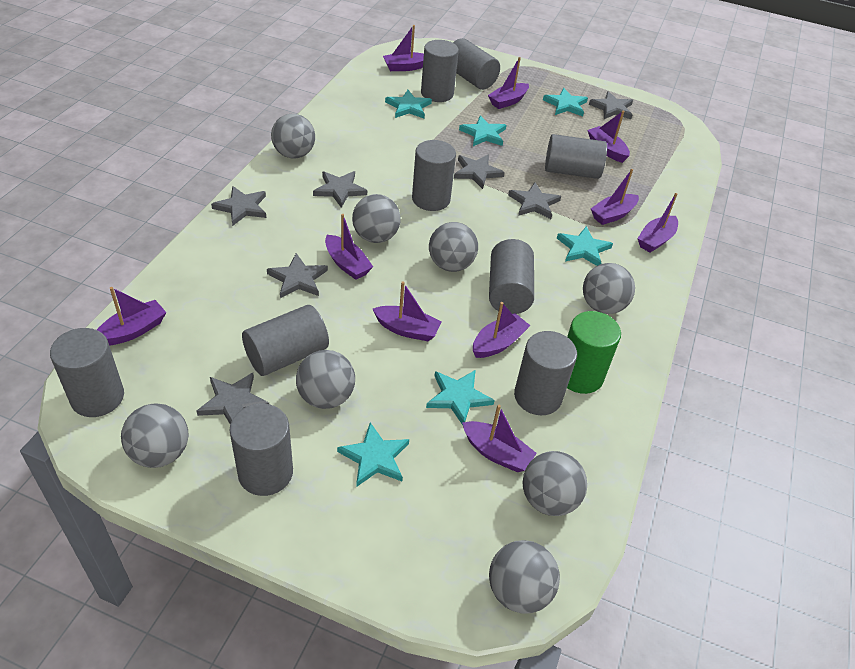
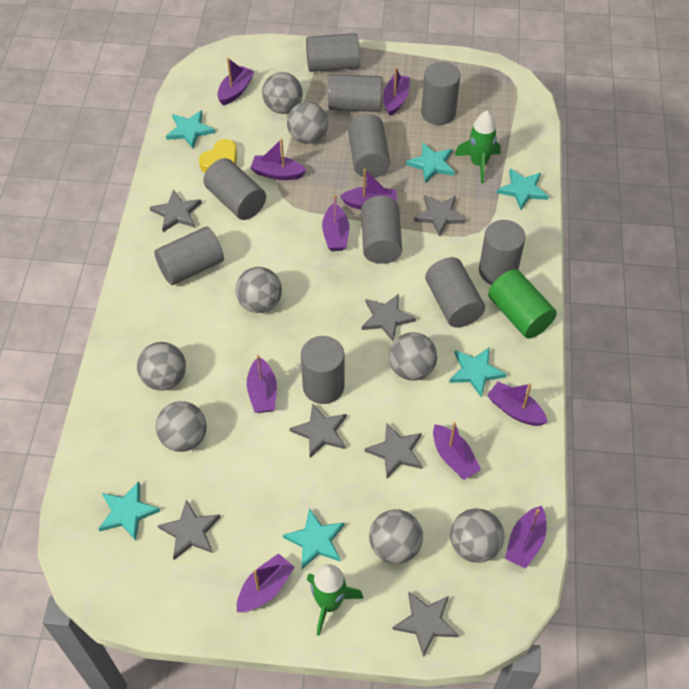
green rocket: none = 0 -> [307,564,363,636] [455,111,501,184] = 2
grey cylinder: [50,328,124,417] [229,403,293,496] [242,305,329,376] [412,140,456,211] [421,40,459,102] [453,38,500,90] [489,239,534,314] [514,331,577,415] [545,134,607,179] = 9 -> [154,226,224,285] [203,158,266,220] [301,336,344,404] [306,33,360,72] [328,74,382,112] [348,114,390,178] [361,196,402,264] [421,62,460,125] [425,257,485,327] [479,220,525,285] = 10
yellow heart: none = 0 -> [199,139,237,173] = 1

